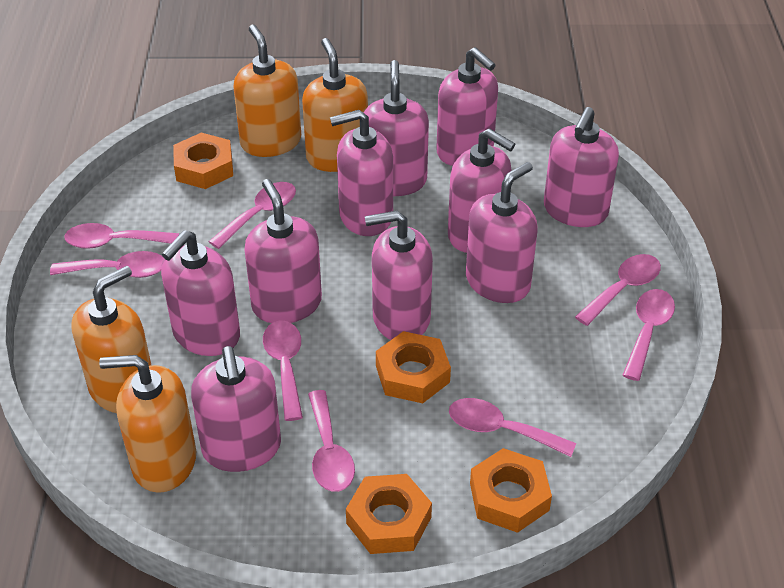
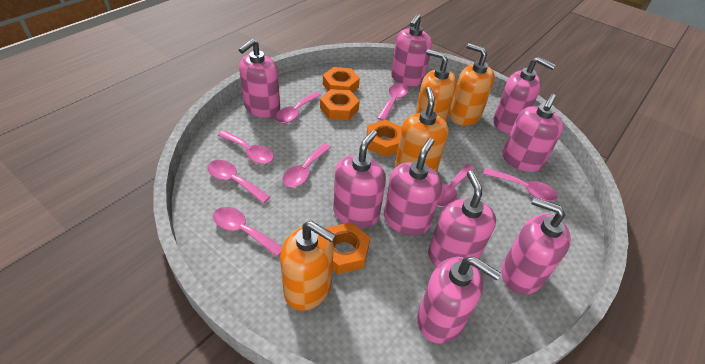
pink soap dispenser: [161,230,240,356] [191,346,281,472] [244,179,322,323] [330,110,393,236] [363,60,429,196] [365,211,433,340] [436,47,498,166] [448,128,515,253] [466,162,537,303] [544,107,619,227] = 10 -> [239,39,280,118] [333,130,386,228] [384,138,442,236] [391,14,432,86] [417,257,501,344] [428,171,496,267] [494,57,555,133] [501,197,571,295] [503,94,564,172] = 9

